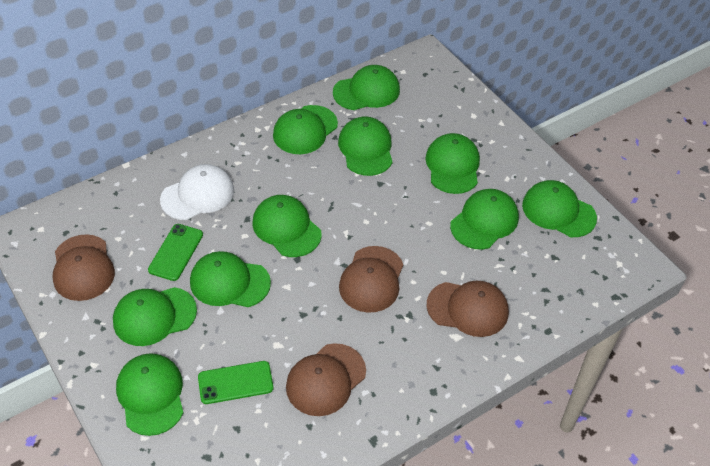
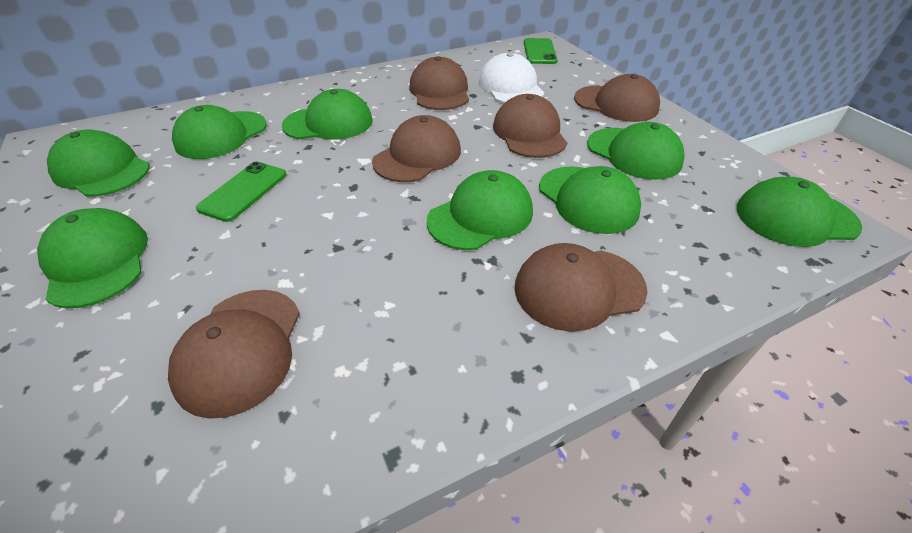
brown cap: [53,234,115,301] [286,343,366,416] [339,246,403,313] [427,281,509,337] = 4 -> [168,290,300,419] [372,115,461,182] [409,56,469,110] [493,94,567,158] [515,243,648,332] [574,74,660,122] = 6
green cap: [113,287,197,346] [116,353,183,436] [190,251,271,307] [252,195,322,257] [273,105,338,154] [333,65,400,110] [338,117,393,176] [425,133,480,194] [450,189,519,250] [522,180,597,237] = 10 -> [37,208,148,308] [47,129,150,197] [172,105,267,159] [282,89,373,140] [427,170,533,250] [539,166,641,234] [587,122,685,180] [737,177,862,247] = 8

